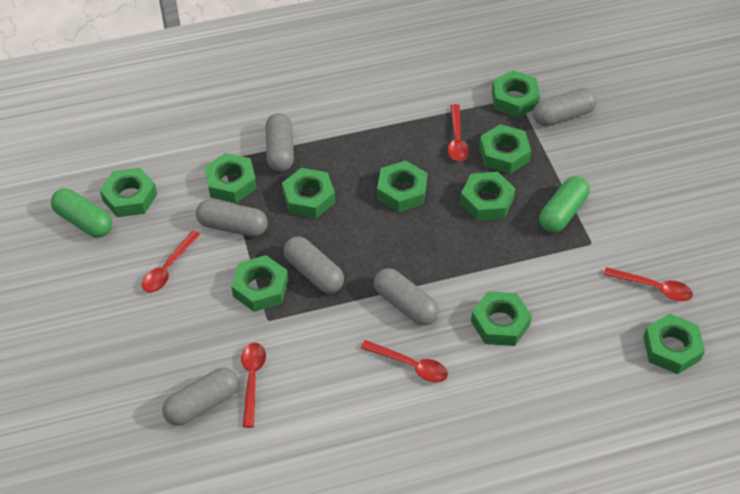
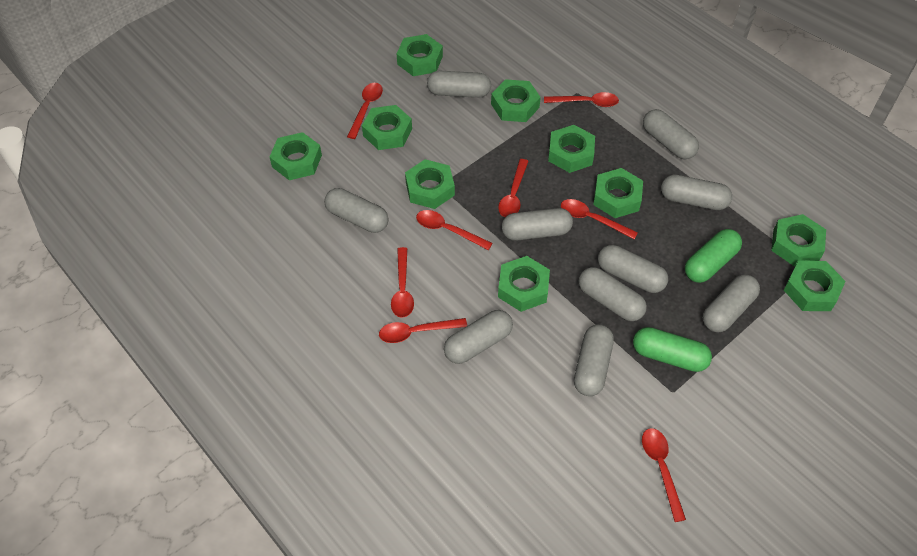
grey capsule: [162,368,239,426] [196,199,268,237] [265,113,294,172] [284,236,344,293] [374,268,439,326] [533,88,597,126] = 6 -> [324,188,388,233] [427,71,491,98] [444,310,513,364] [502,208,573,241] [574,324,614,396] [579,267,647,321] [598,245,668,293] [643,109,699,159] [661,175,732,210] [703,274,760,332] = 10
red spoon: [142,231,200,293] [241,343,266,428] [361,340,448,383] [448,104,469,161] [604,267,693,301] = 5 -> [347,83,383,139] [379,318,467,343] [391,247,414,318] [416,210,493,250] [498,159,528,217] [544,92,619,107] [561,199,638,240] [642,428,686,522] = 8

